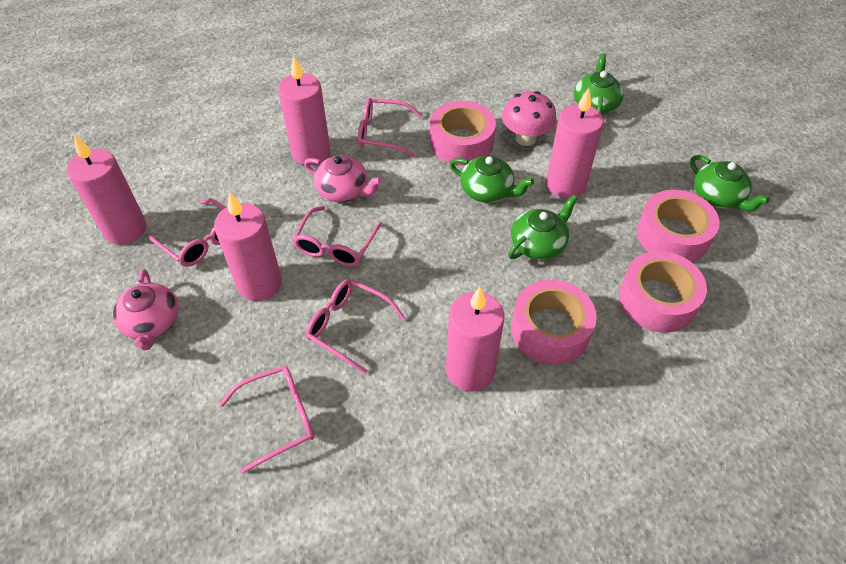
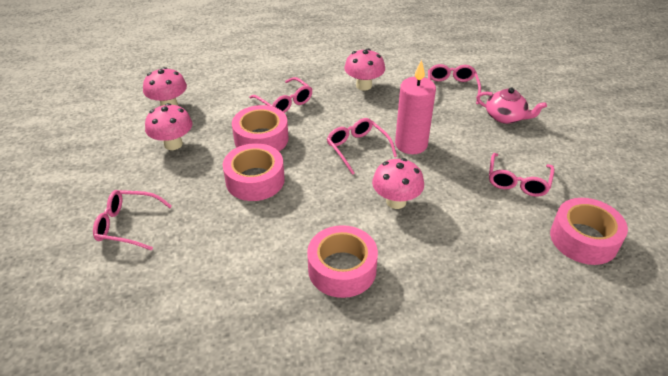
green teapot: [450,156,534,203] [508,195,578,260] [574,53,624,114] [690,155,770,211] = 4 -> none = 0
pink candle: [67,134,146,245] [214,192,282,301] [278,56,330,166] [446,287,505,391] [546,88,604,198] = 5 -> [395,60,436,154] = 1
pink mushroom: [502,91,557,146] = 1 -> [143,67,187,106] [145,103,192,150] [344,48,385,91] [372,158,424,209] = 4
pink teapot: [113,269,179,351] [304,155,382,202] = 2 -> [476,88,547,124] = 1

